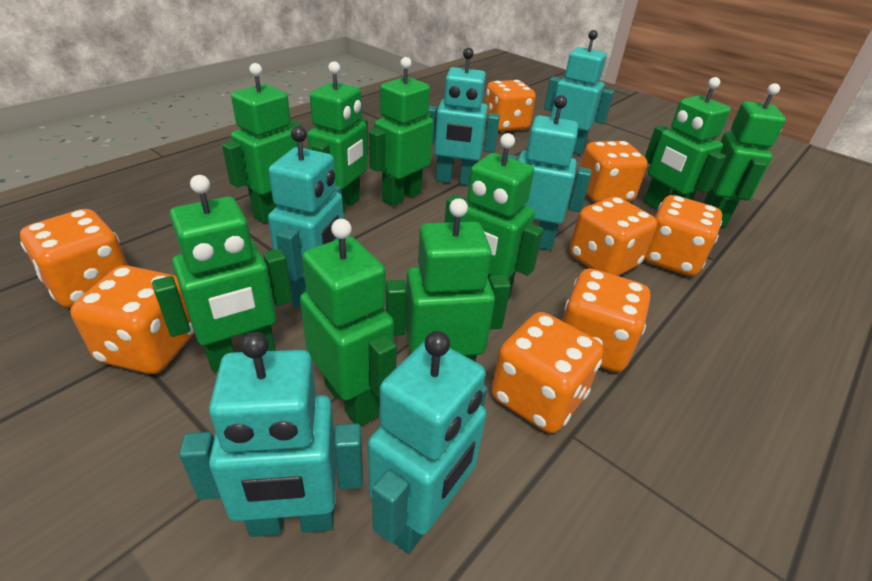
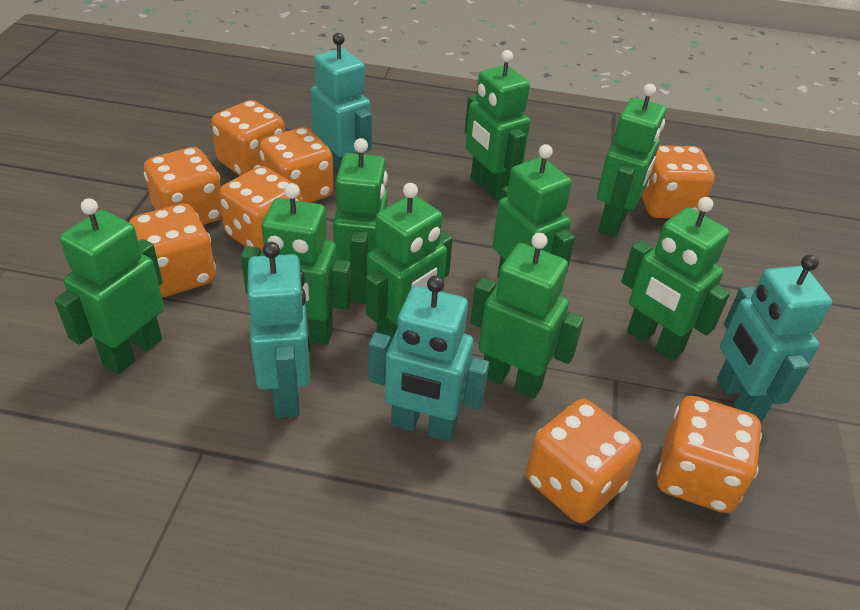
turquoise robot: [179,332,363,537] [268,126,343,308] [368,331,487,554] [428,48,500,186] [507,95,591,250] [544,30,614,155] = 6 -> [247,242,310,418] [310,33,372,171] [368,275,489,442] [717,255,832,421] = 4

